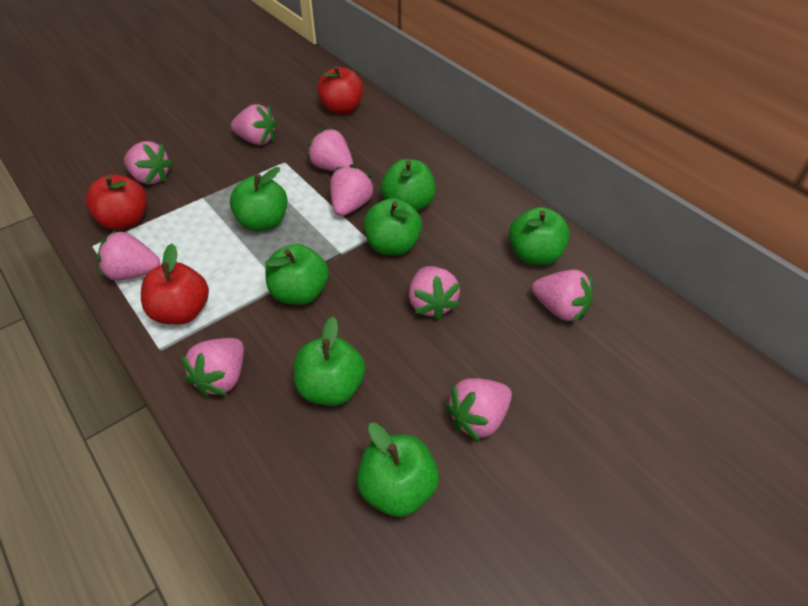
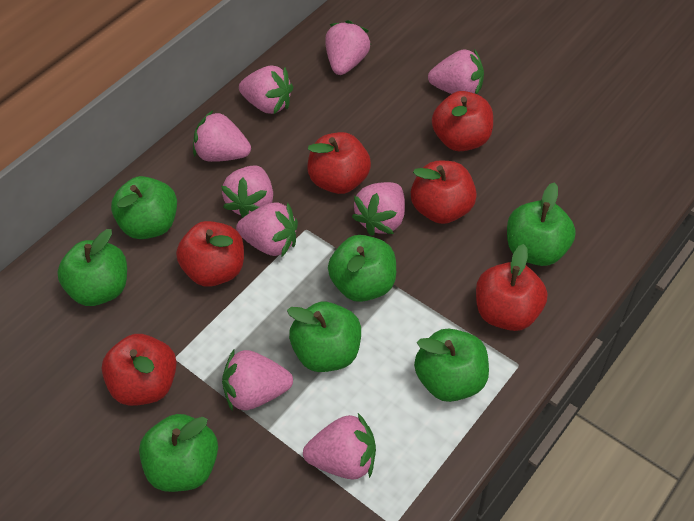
red apple: [86,174,147,230] [141,243,209,324] [317,66,363,114] = 3 -> [101,334,177,406] [176,221,244,287] [308,132,371,194] [411,161,477,224] [432,91,493,151] [476,244,548,331] = 6

